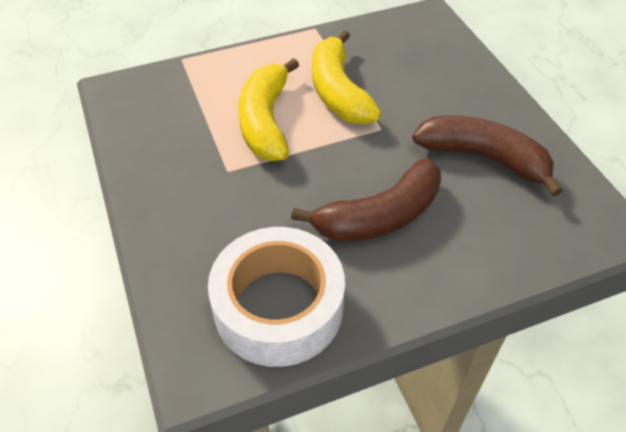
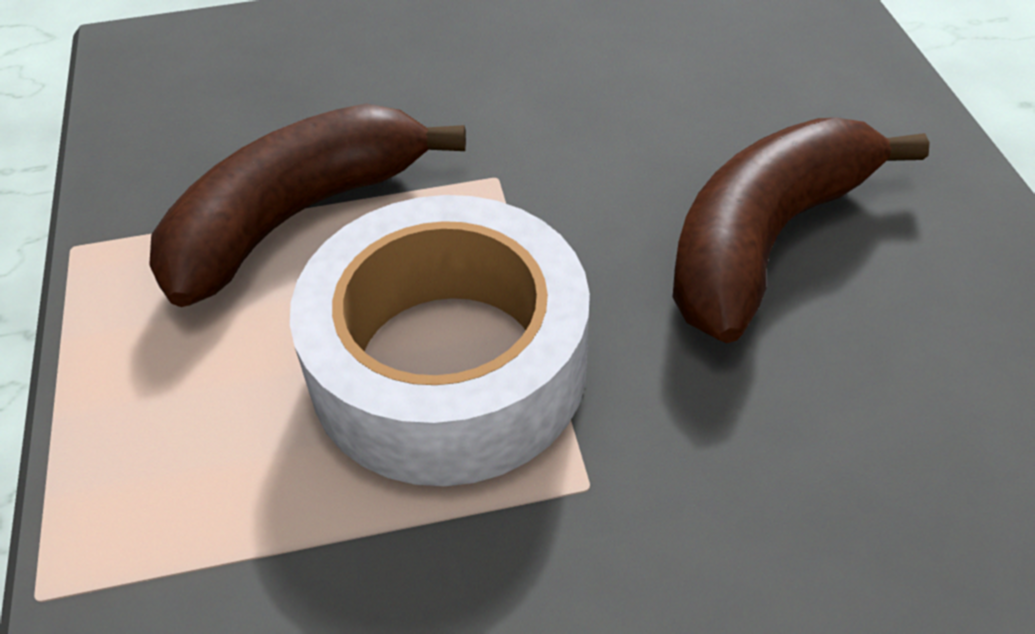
yellow banana: [238,58,299,161] [312,30,381,124] = 2 -> none = 0

